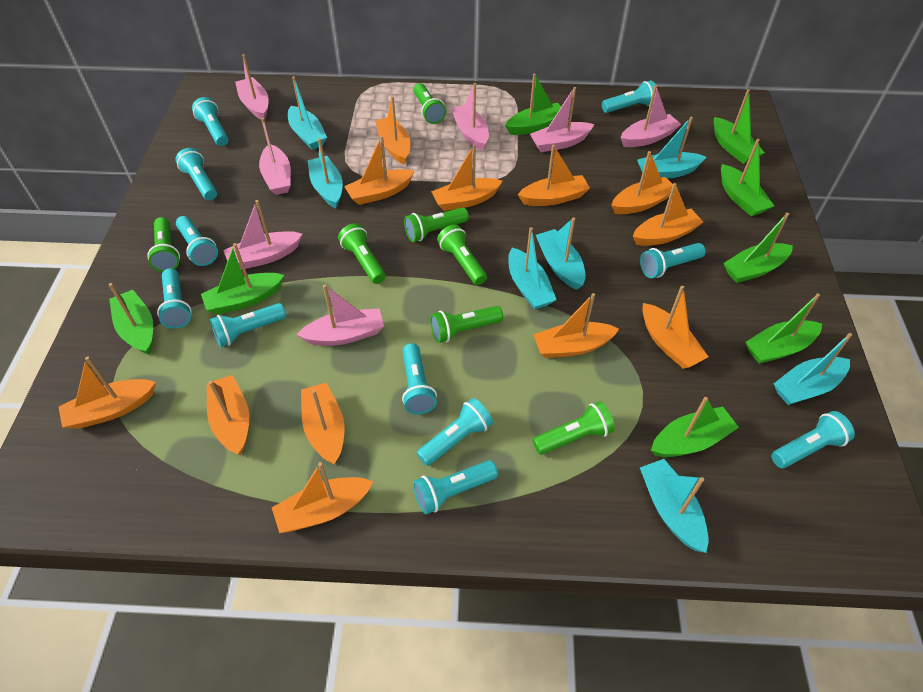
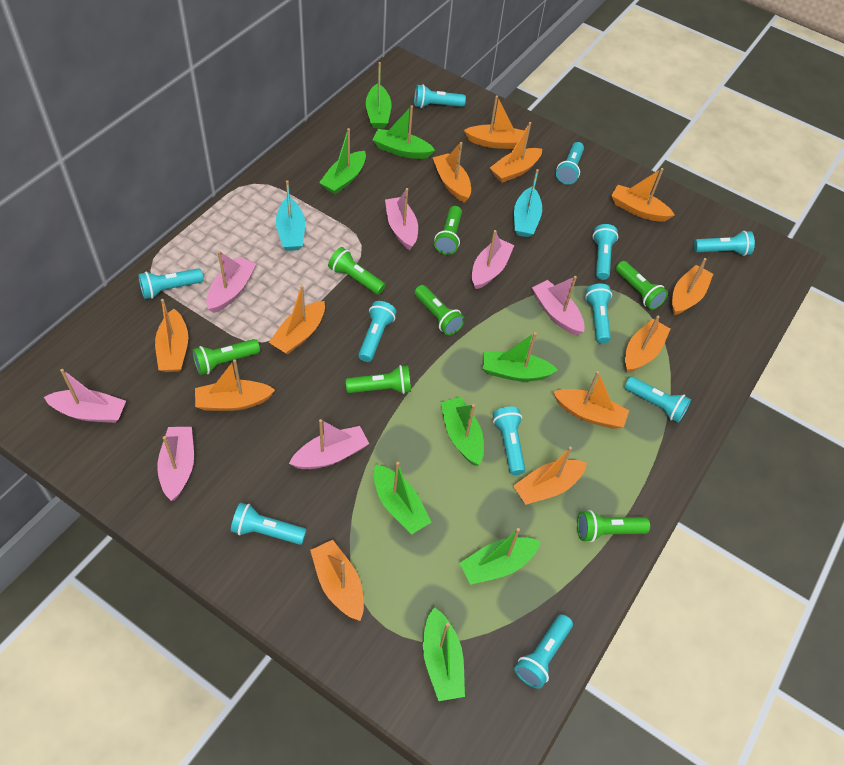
turquoise boat: [288,76,327,150] [308,138,343,208] [508,227,556,310] [536,218,586,290] [637,117,706,179] [640,459,709,553] [774,333,852,405] = 7 -> [276,180,305,251] [514,169,542,238] = 2

